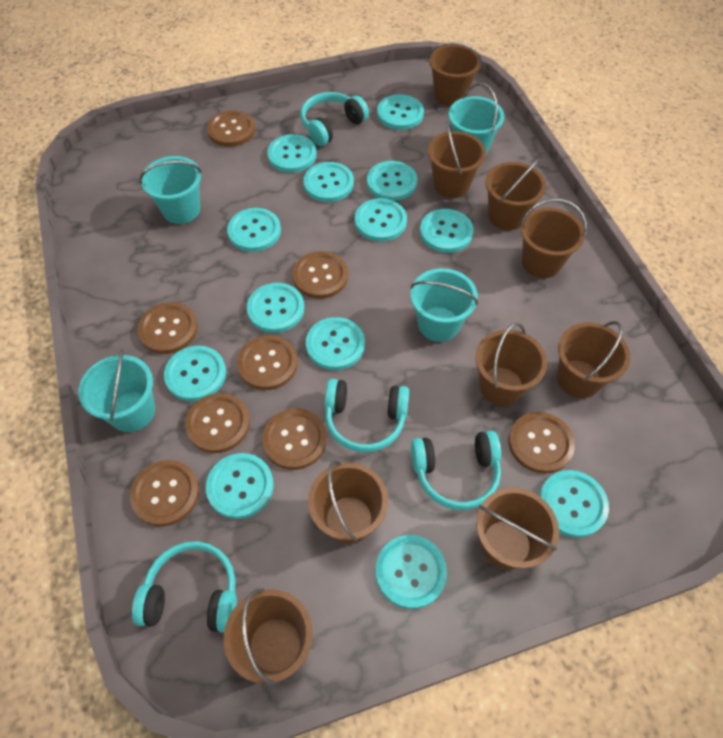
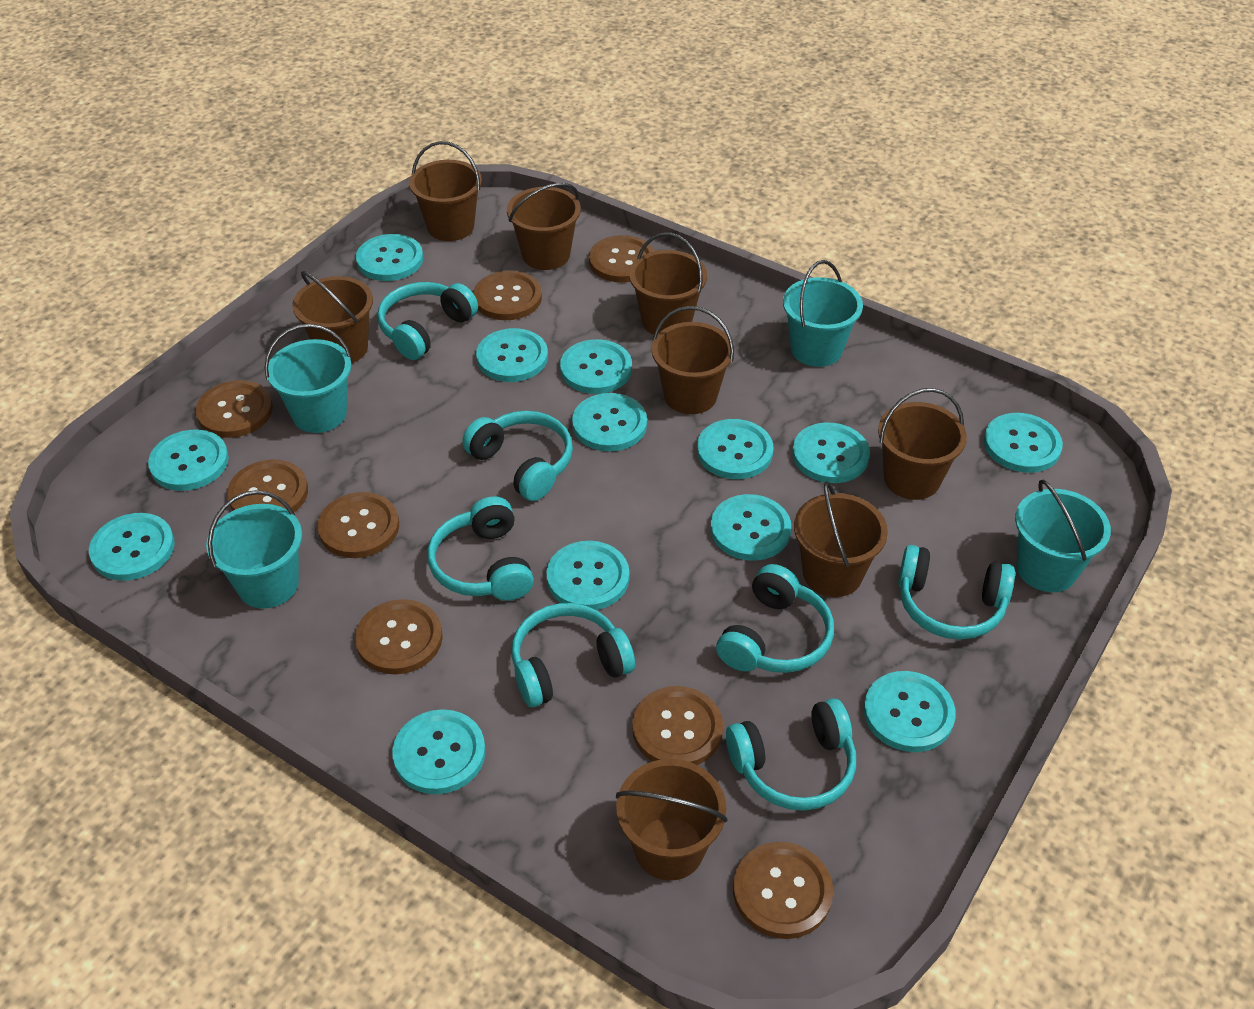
brown bucket: [224,588,313,685] [308,461,388,544] [428,42,482,106] [428,121,486,198] [475,322,547,406] [476,488,559,570] [485,158,546,230] [520,199,587,278] [557,321,630,398] = 9 -> [292,271,373,363] [409,141,482,241] [507,183,581,270] [616,759,728,881] [629,232,707,335] [651,306,734,414] [794,481,888,597] [878,388,967,500] = 8
turquoise headphones: [132,541,237,633] [300,92,369,146] [325,379,409,452] [411,431,501,510] = 4 -> [377,282,478,360] [427,496,534,601] [462,411,573,501] [511,603,635,707] [716,564,834,673] [726,698,856,811] [898,545,1015,640] = 7

